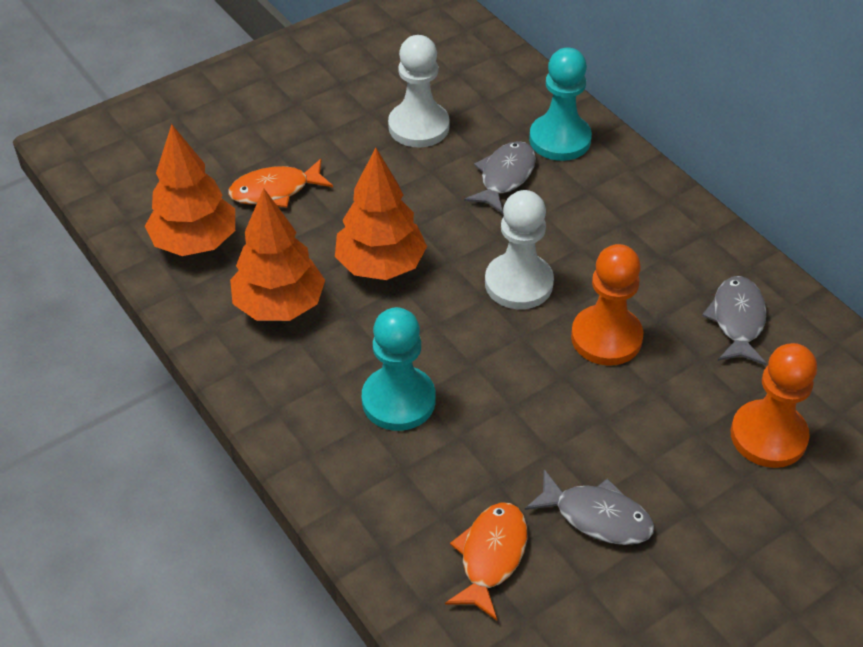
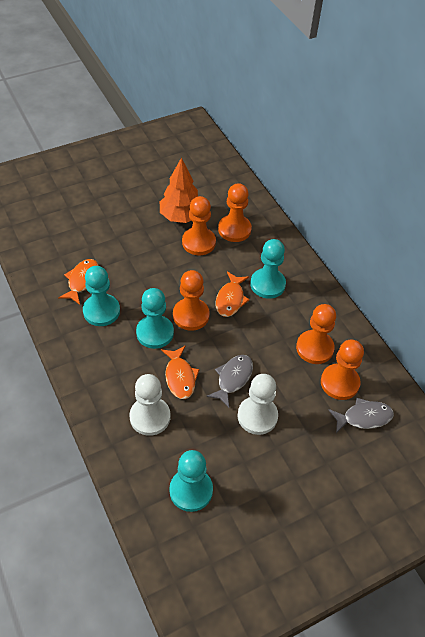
grey fish: [464,141,536,214] [525,469,654,545] [702,276,766,365] = 3 -> [206,355,253,408] [329,398,394,433] = 2
orange fish: [228,159,333,207] [445,502,527,621] = 2 -> [58,259,99,305] [161,345,200,399] [215,271,250,317] = 3
orange pawn: [571,244,644,366] [731,343,817,468] = 2 -> [173,270,210,331] [182,196,216,255] [218,183,252,242] [296,304,336,364] [321,340,364,400] = 5
orange tree: [145,124,235,256] [230,188,325,321] [335,148,427,280] = 3 -> [160,158,198,223] = 1
turquoise pawn: [362,307,436,431] [529,47,592,161] = 2 -> [83,266,120,326] [136,288,174,349] [169,450,213,512] [250,239,286,299] = 4

